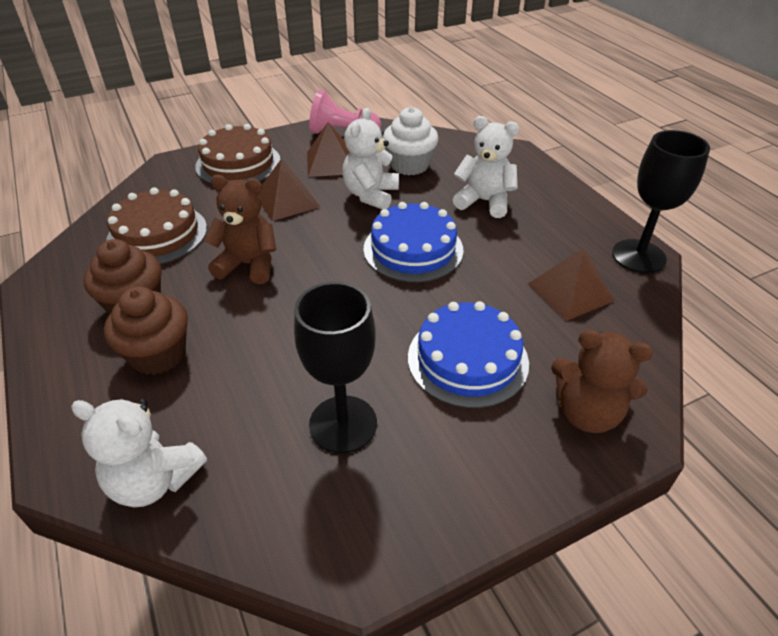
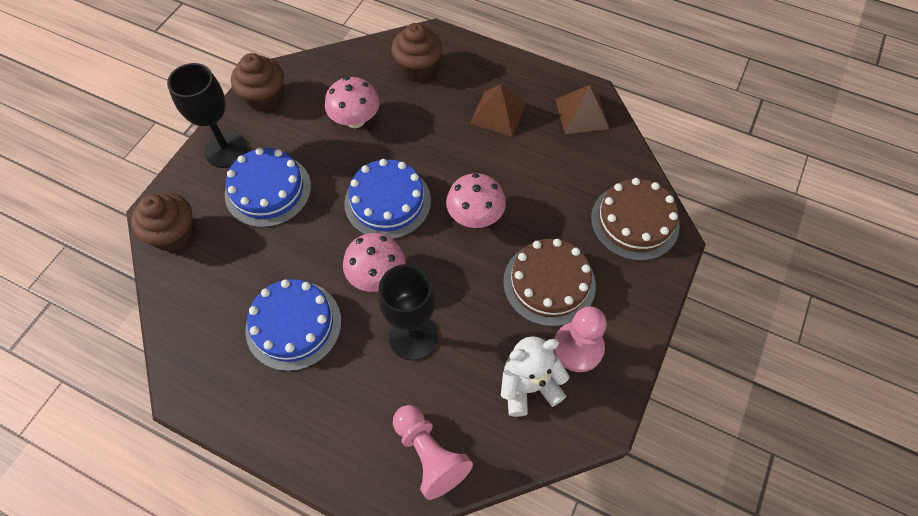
blue cake: [363,202,464,282] [408,301,529,408] = 2 -> [225,148,311,227] [245,279,341,371] [344,159,431,239] = 3
brown cupcake: [84,239,161,315] [104,286,188,375] = 2 -> [131,192,194,252] [231,53,284,112] [391,23,442,82] = 3
brown pyramid: [260,158,321,221] [307,122,350,177] [528,247,615,321] = 3 -> [470,84,527,137] [555,85,609,134] = 2
brown teddy bear: [204,175,276,284] [551,330,653,433] = 2 -> none = 0
pink mushroom: none = 0 -> [325,77,380,128] [343,233,406,292] [446,173,506,228] = 3
pink pawn: [309,90,381,134] = 1 -> [393,405,473,500] [553,306,607,372] = 2
white cupcake: [383,107,439,175] = 1 -> none = 0
white teddy bear: [71,398,207,507] [342,108,399,210] [453,116,519,218] = 3 -> [501,336,570,417] = 1

